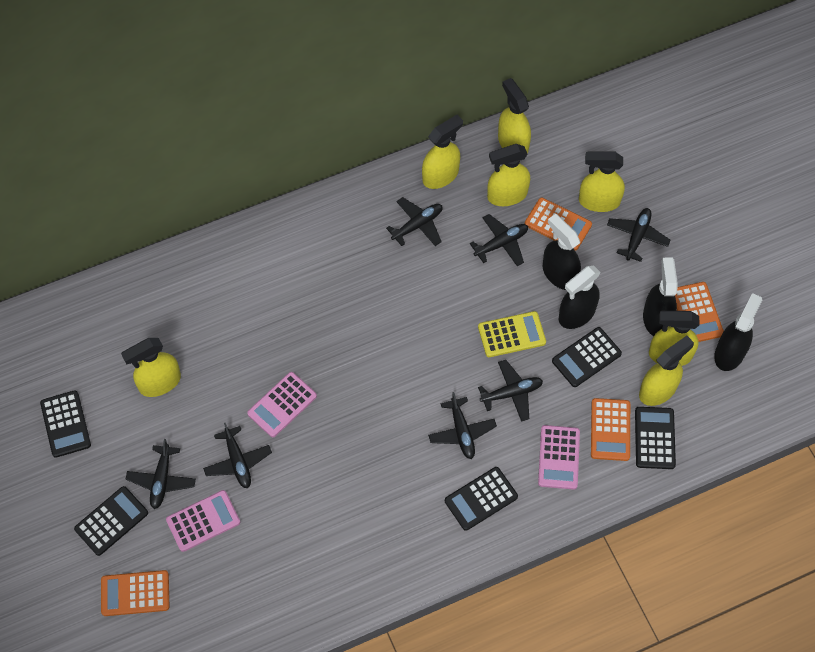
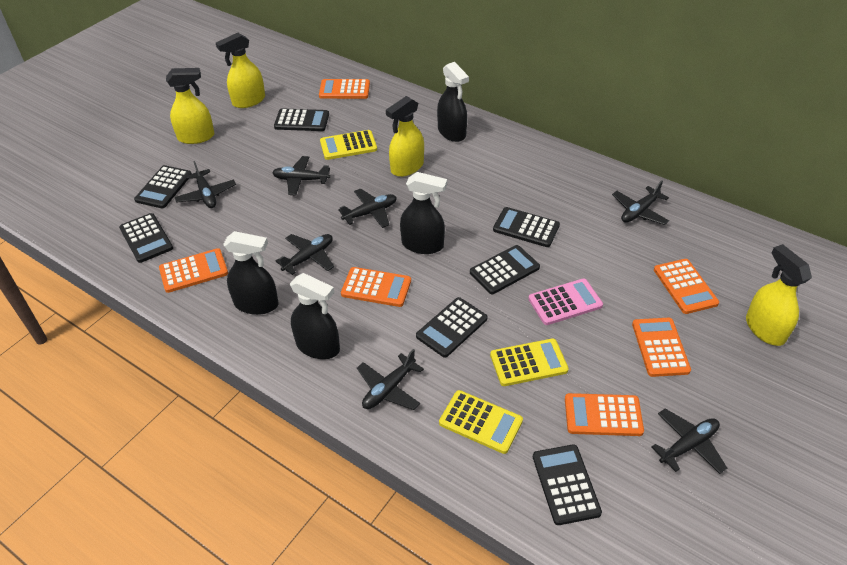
black calculator: [40,390,91,458] [74,486,148,556] [445,467,518,531] [552,327,622,387] [635,407,676,469] = 5 -> [119,213,173,263] [134,165,192,209] [274,108,329,131] [416,297,488,357] [470,245,540,294] [493,207,560,247] [533,444,602,525] = 7
orange calculator: [101,570,169,616] [525,198,592,250] [591,398,630,461] [675,282,724,342] = 4 -> [159,248,228,293] [319,79,370,99] [341,267,411,307] [565,393,644,436] [632,318,691,377] [654,259,719,314] = 6
pink calculator: [166,490,240,552] [247,372,317,437] [538,425,580,490] = 3 -> [528,279,603,325] = 1
yellow calculator: [478,311,546,357] = 1 -> [320,130,377,160] [439,390,523,454] [490,338,569,386] = 3
yellow spray bottle: [121,338,181,397] [422,115,463,189] [487,144,530,206] [498,78,531,154] [579,152,625,212] [639,336,694,406] [649,311,699,366] = 7 -> [166,68,214,144] [216,33,265,108] [386,96,424,177] [746,244,812,346] = 4

